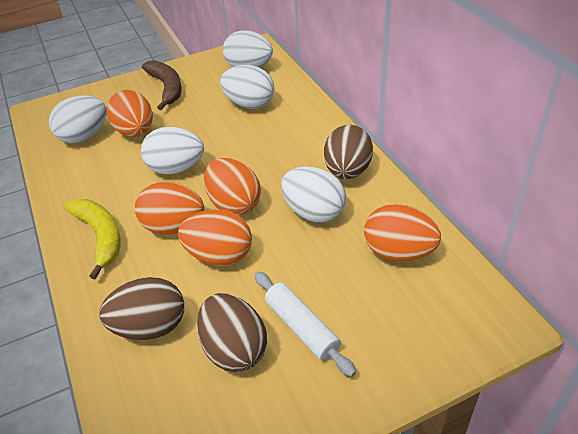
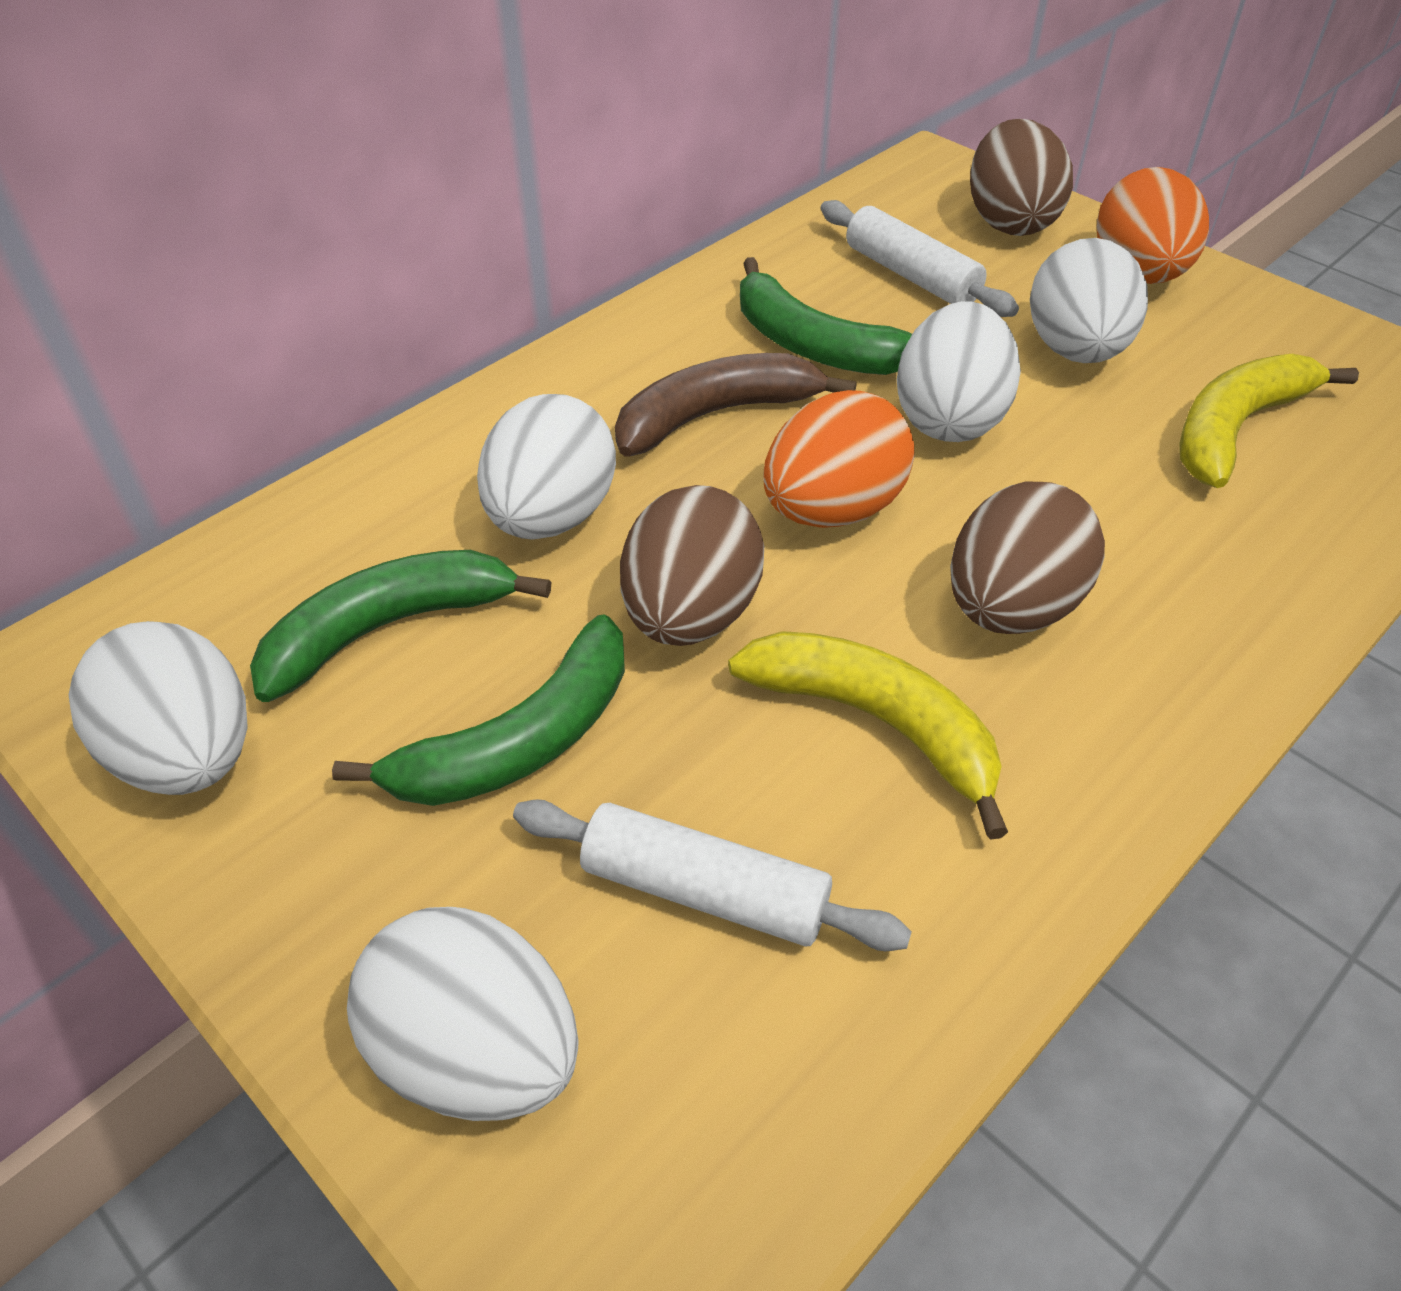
green banana: none = 0 -> [250,550,551,702] [332,614,625,806] [740,257,912,375] = 3
orange egg: [107,90,153,137] [135,182,204,234] [178,209,252,266] [204,158,261,215] [364,204,441,261] = 5 -> [763,390,915,528] [1097,167,1209,284] = 2
white rolling pin: [255,271,356,377] = 1 -> [513,799,912,951] [821,200,1019,317] = 2
yellow banana: [64,199,120,280] = 1 -> [728,631,1008,840] [1179,354,1359,488] = 2

